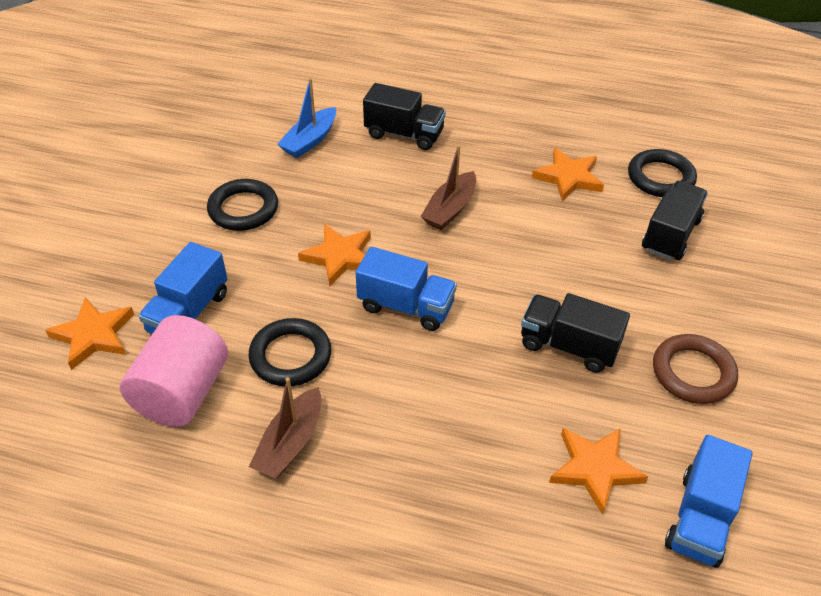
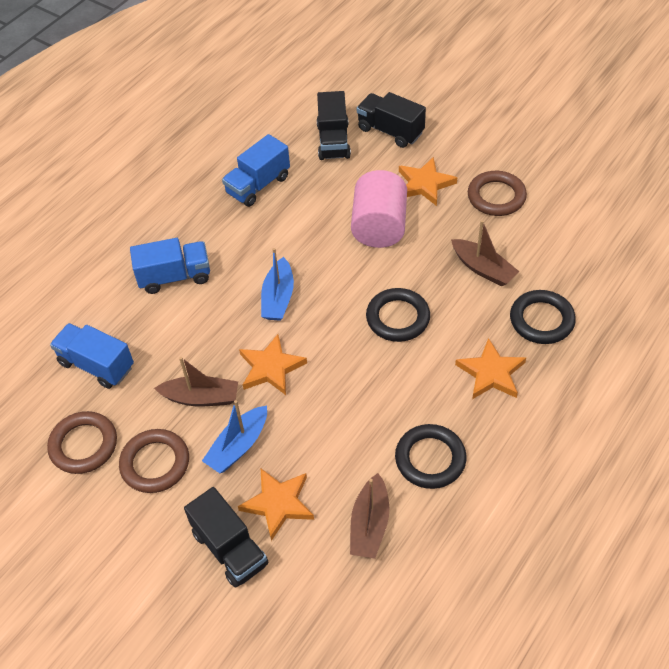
blue boat: [277,78,336,158] = 1 -> [202,400,267,473] [261,248,294,321] = 2
brown boat: [249,377,321,479] [420,145,476,230] = 2 -> [154,357,238,406] [350,473,389,559] [451,220,519,286] = 3
brown ring: [653,334,738,404] = 1 -> [47,411,117,474] [119,429,189,493] [468,171,527,216] = 3

